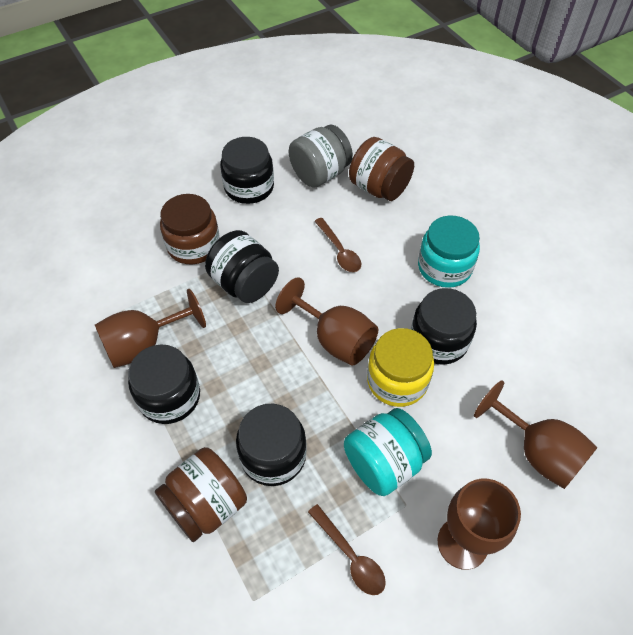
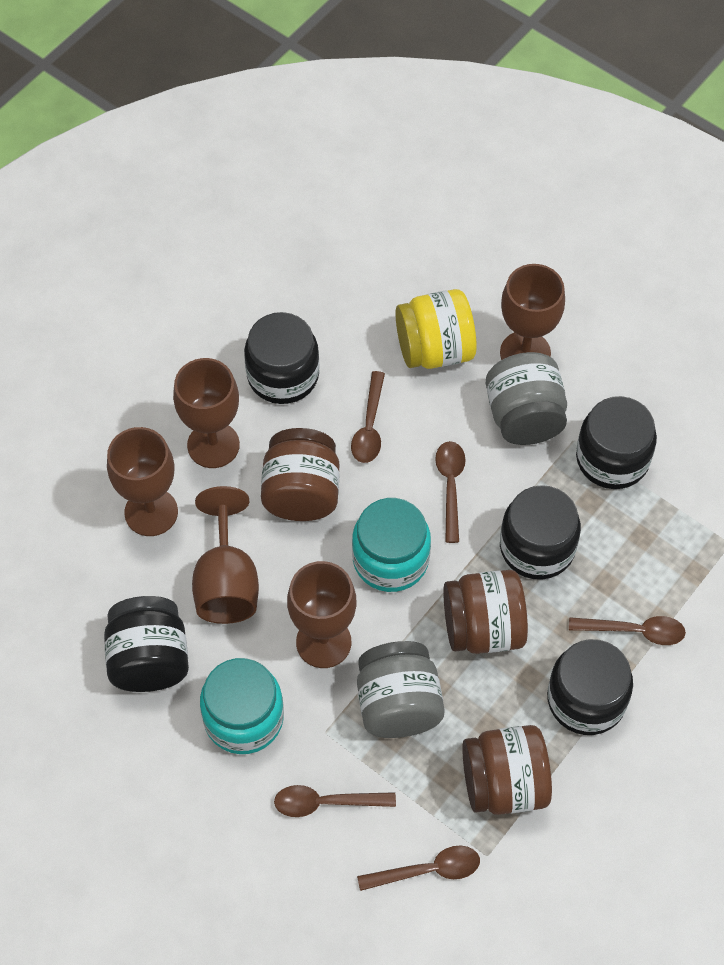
brown goblet: [95,289,206,368] [275,277,378,366] [437,479,521,570] [474,380,598,489] = 4 -> [107,427,178,536] [173,358,240,468] [192,486,259,624] [287,561,357,668] [500,264,565,360] = 5
brown spoon: [308,504,386,595] [315,218,361,272] = 2 -> [274,785,396,817] [351,371,385,463] [357,846,480,891] [435,441,466,543] [569,616,686,645] = 5
grey jar: [289,125,353,187] = 1 -> [357,641,445,738] [486,352,567,445] = 2

